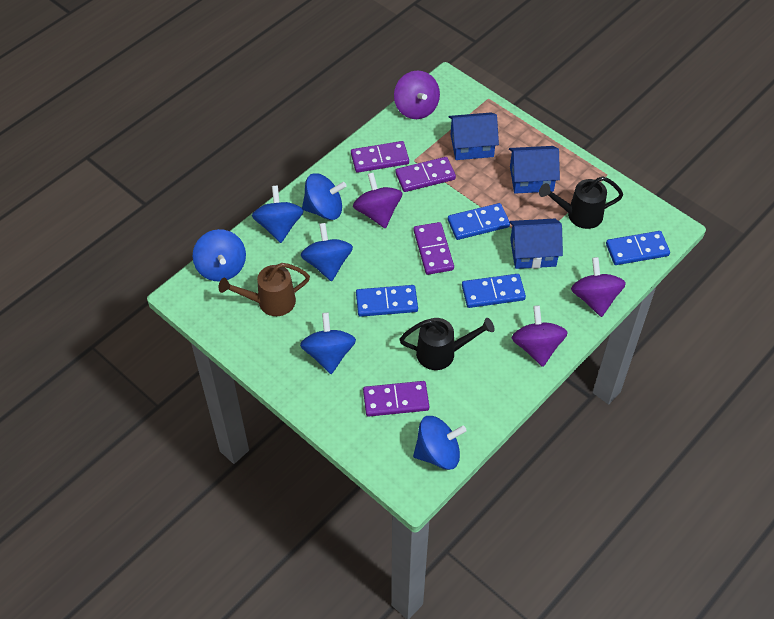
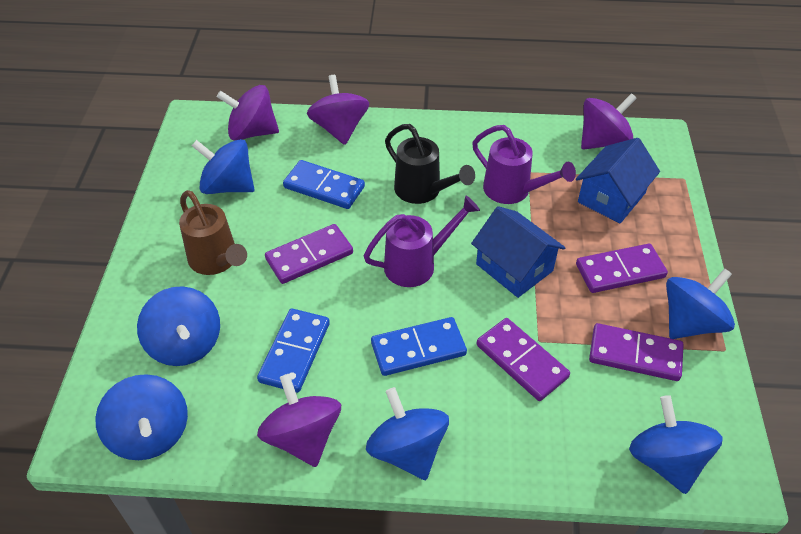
black watering can: [400,318,495,370] [539,177,623,229] = 2 -> [385,124,475,204] = 1
blue domino: [356,285,418,317] [448,203,510,240] [462,274,526,308] [606,231,670,265] = 4 -> [257,309,330,393] [283,160,365,209] [371,317,467,376] = 3
blue house: [449,112,499,160] [509,146,560,193] [509,219,563,269] = 3 -> [471,206,566,298] [576,138,660,223] = 2
purple watering can: none = 0 -> [364,195,480,287] [472,125,576,204] = 2

